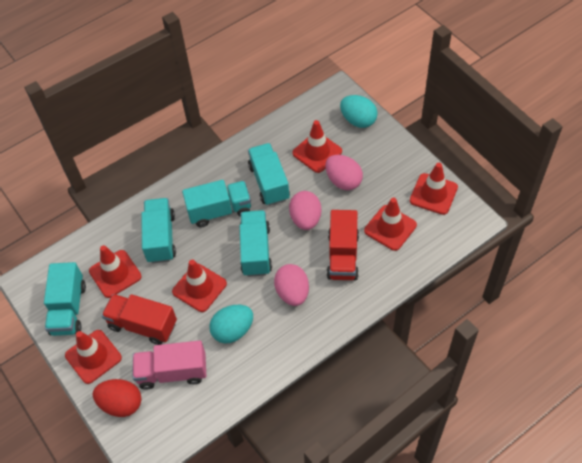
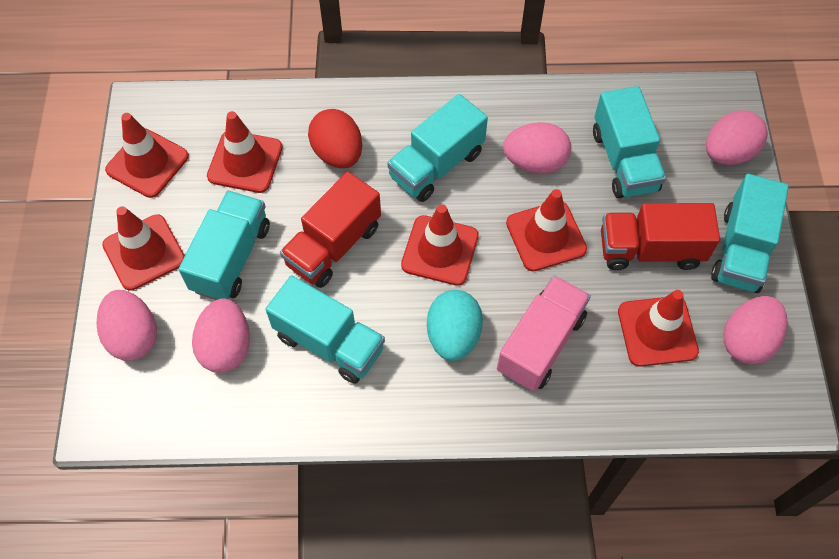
pink egg: [274,264,309,306] [289,191,321,230] [325,155,363,190] = 3 -> [97,290,157,361] [192,298,250,373] [503,122,571,174] [706,110,768,165] [723,296,788,365] = 5
turquoise egg: [209,305,253,343] [340,95,378,128] = 2 -> [427,290,483,361] = 1

